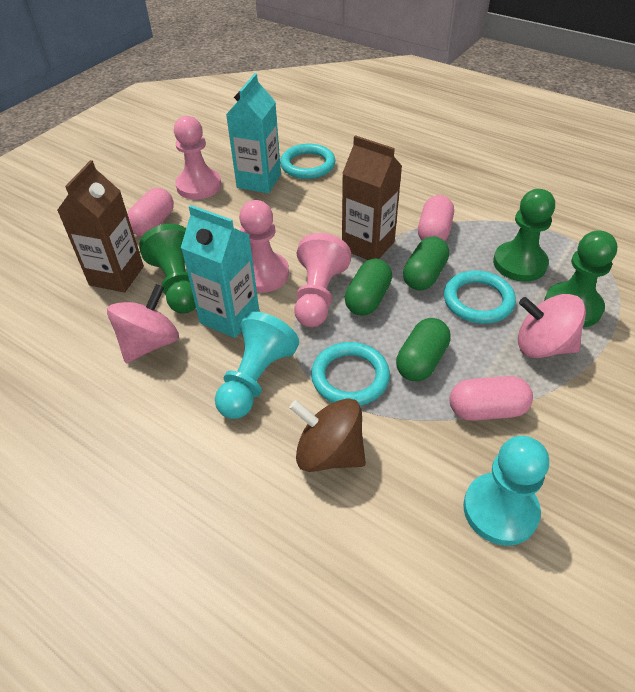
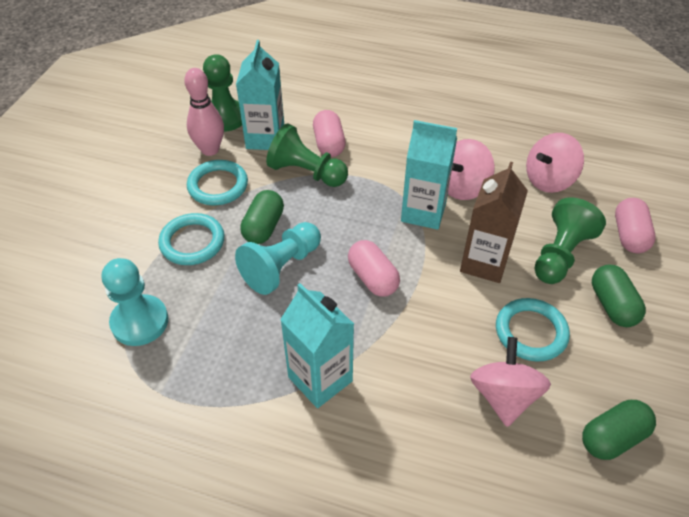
brown carton: [57,160,144,292] [342,135,402,260] = 2 -> [460,162,528,283] = 1
brown spinning top: [289,399,366,472] = 1 -> none = 0
pink bowling pin: none = 0 -> [184,68,224,156] = 1
pink pawn: [174,116,221,199] [239,200,289,293] [294,233,351,327] = 3 -> none = 0
pink spinning top: [107,284,179,363] [518,294,586,358] = 2 -> [448,139,495,200] [470,337,551,427] [526,133,584,193] = 3
turquoise carton: [181,205,259,338] [226,73,281,193] = 2 -> [236,40,284,150] [280,283,354,408] [401,120,457,230] = 3

